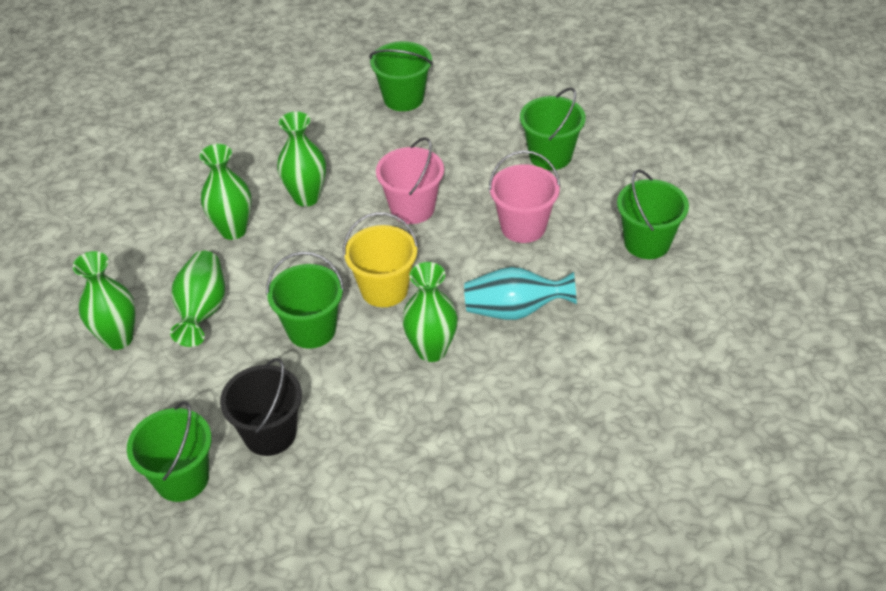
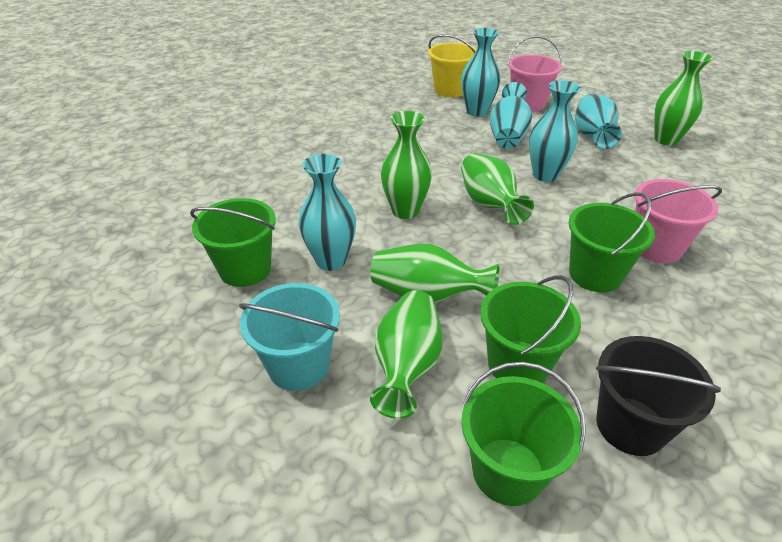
green bucket: [127,401,212,502] [266,252,344,349] [369,41,433,111] [520,87,586,170] [617,169,689,259] = 5 -> [190,198,276,287] [462,362,586,506] [480,275,581,383] [569,192,655,292] = 4
turquoise bucket: none = 0 -> [239,283,340,391] = 1
turquoise vase: [464,267,577,320] = 1 -> [298,154,356,271] [461,28,501,117] [490,82,532,149] [529,80,581,182] [575,94,622,149] = 5

